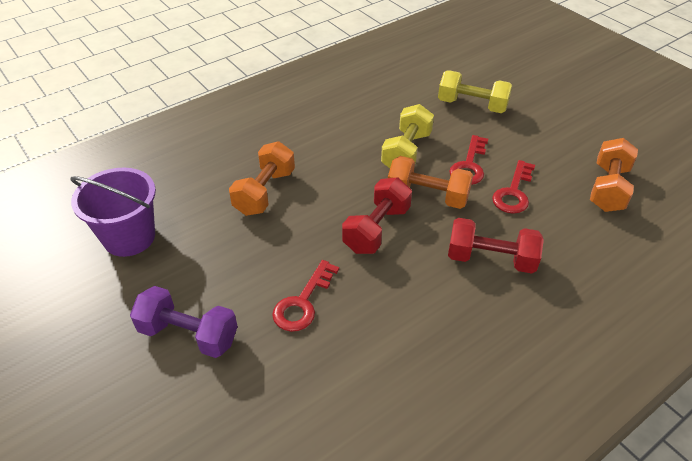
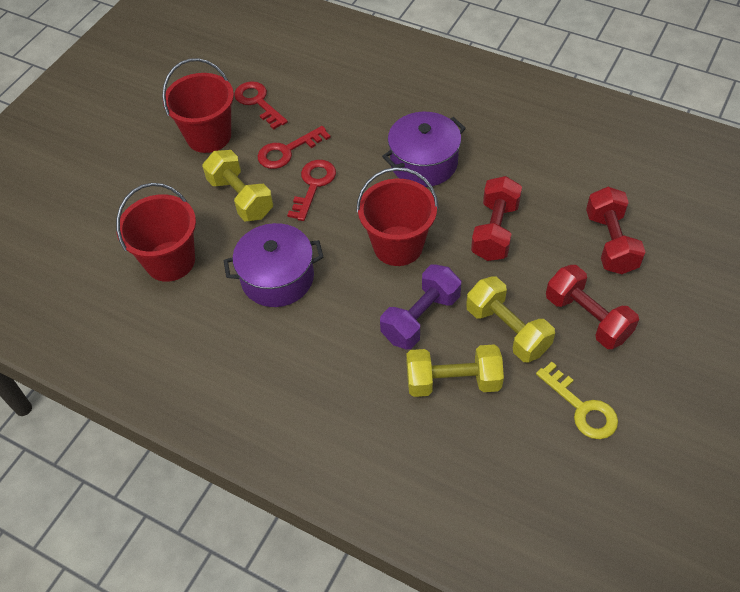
orange dumbbell: [229,141,295,216] [388,156,473,209] [590,138,638,212] = 3 -> none = 0
purple bucket: [70,168,156,257] = 1 -> none = 0
purple pot: none = 0 -> [223,223,324,307] [382,112,466,187] = 2
red bucket: none = 0 -> [116,183,196,282] [162,58,234,153] [356,167,438,266] = 3
red dumbbell: [342,178,412,254] [448,218,544,273] = 2 -> [471,176,522,261] [546,265,639,349] [586,187,646,274] = 3
yellow dumbbell: [381,104,434,168] [438,70,512,113] = 2 -> [202,150,273,221] [406,344,504,397] [466,277,555,363] = 3
yellow key: none = 0 -> [536,362,618,439] = 1

